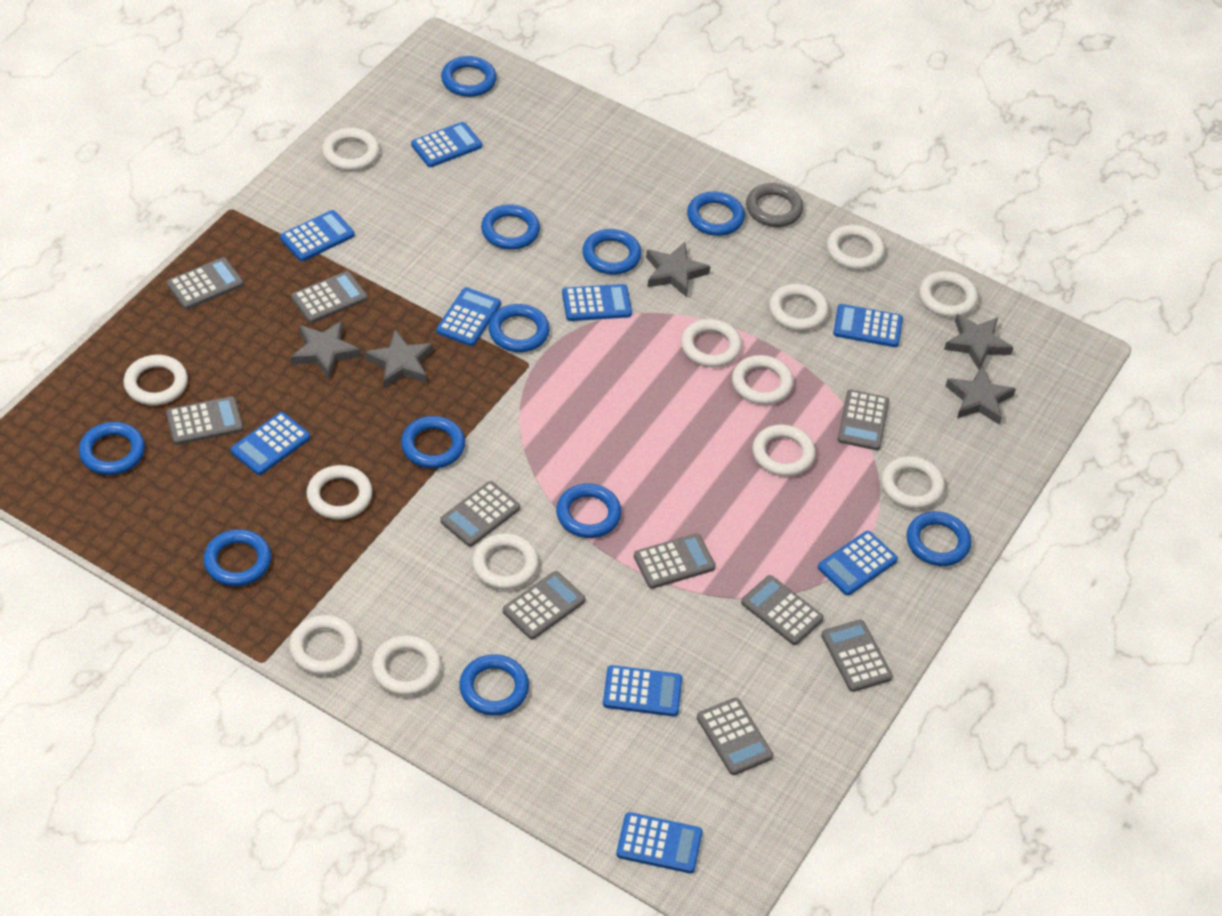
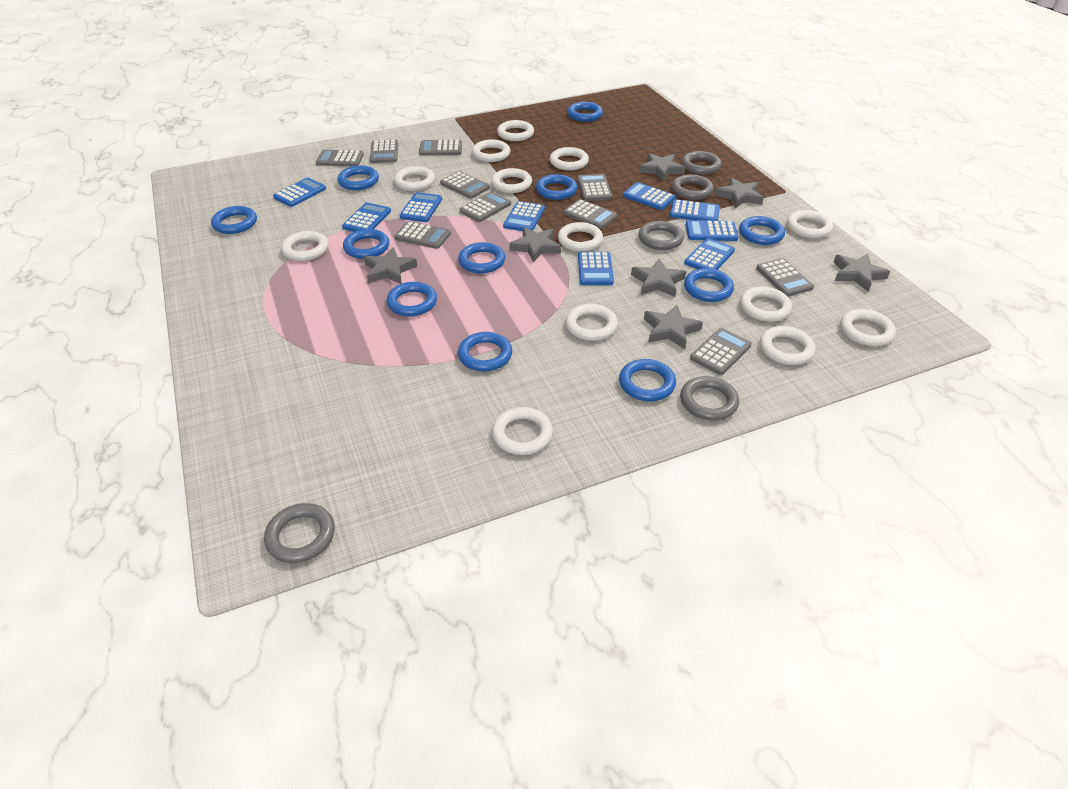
grey ring: [746,183,803,227] = 1 -> [264,503,335,563] [638,221,684,250] [672,174,714,200] [680,376,739,421] [682,151,722,175] = 5
grey star: [291,321,361,379] [364,330,433,388] [646,242,710,297] [944,314,1014,370] [946,365,1016,425] = 5 -> [364,247,417,284] [509,227,561,262] [631,259,686,297] [639,153,685,182] [644,305,703,349] [715,177,764,208] [834,254,890,292] = 7

